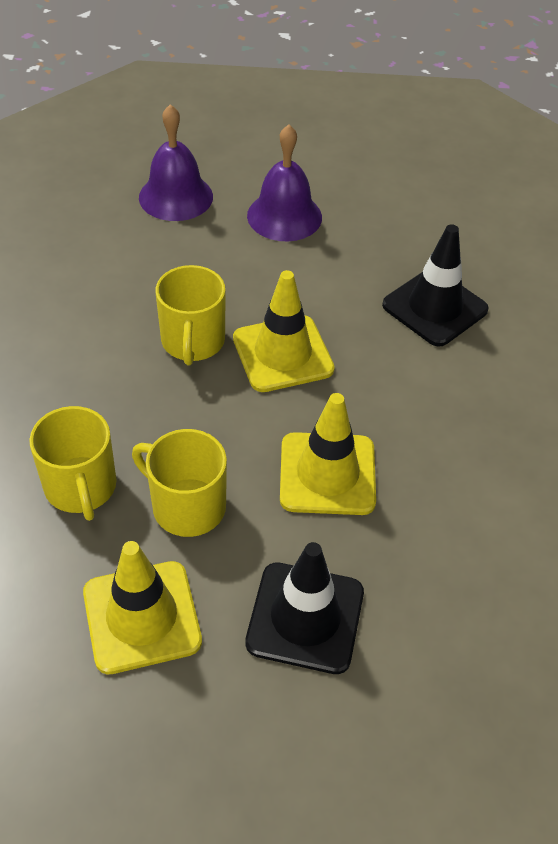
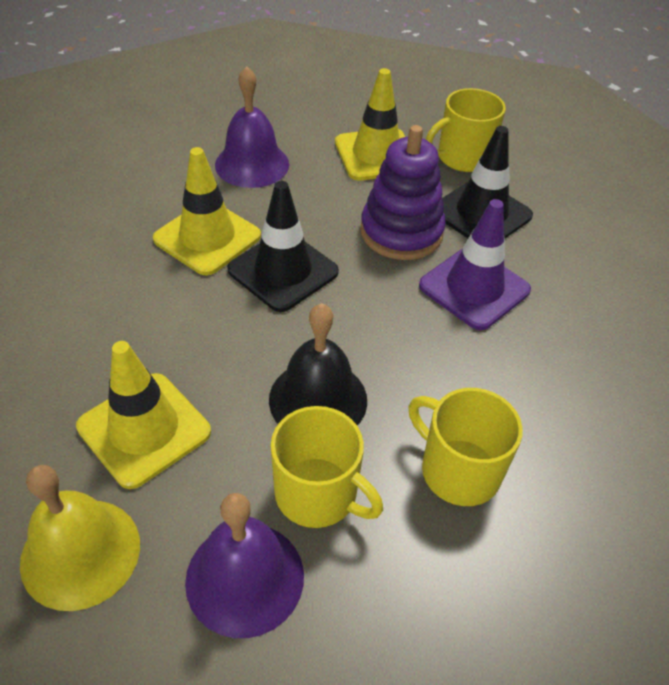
black bell: none = 0 -> [269,303,367,426] = 1
purple stacking toy: none = 0 -> [360,125,446,260] = 1
purple traffic cone: none = 0 -> [419,199,531,330] = 1
yellow bell: none = 0 -> [20,465,140,611] = 1

